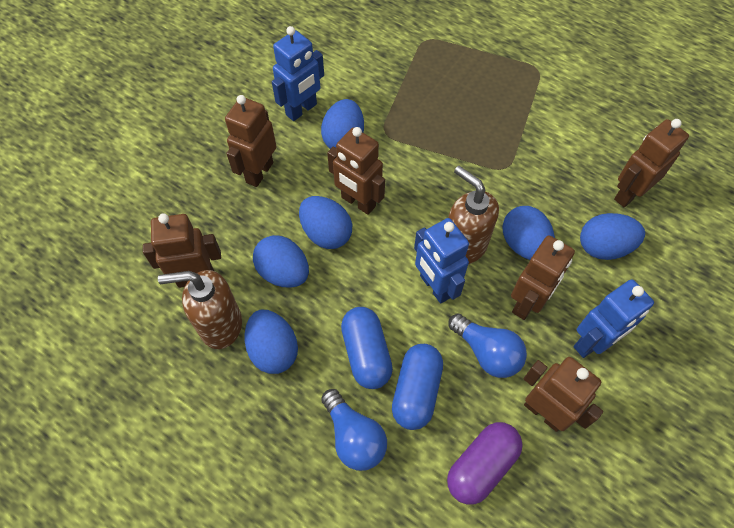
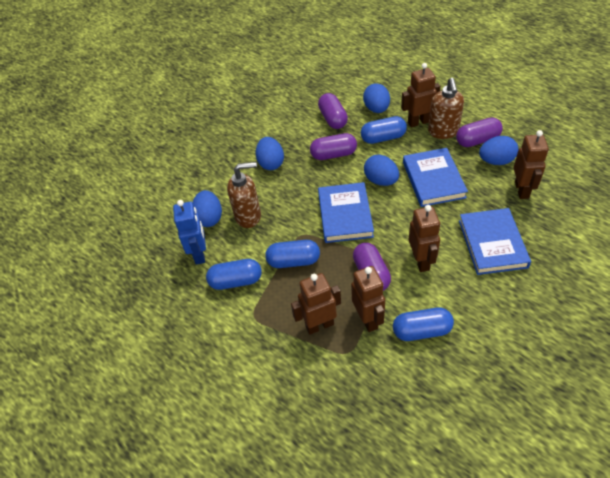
blue book: none = 0 -> [318,182,374,243] [403,148,468,207] [459,208,531,275] = 3
blue capsule: [341,307,393,389] [392,344,443,430] = 2 -> [206,259,262,290] [265,240,320,268] [361,116,407,144] [393,307,454,341] = 4
blue egg: [245,310,298,374] [253,235,309,288] [299,196,352,249] [321,99,364,149] [502,206,555,260] [580,213,645,260] = 6 -> [193,190,222,227] [256,137,284,170] [363,83,390,113] [364,155,399,186] [479,136,518,165] = 5
blue light bulb: [321,389,387,471] [449,313,527,378] = 2 -> none = 0
blue robot: [272,26,324,121] [414,218,469,304] [574,279,654,358] = 3 -> [173,200,206,265] = 1
brown robot: [143,213,221,288] [225,95,277,187] [327,127,385,215] [511,235,575,320] [524,357,603,432] [614,119,689,207] = 6 -> [291,273,341,335] [351,266,385,332] [401,63,440,127] [409,205,440,272] [514,130,549,199] = 5
purple capsule: [447,422,523,505] = 1 -> [310,133,357,160] [318,93,348,129] [353,243,391,291] [456,117,503,147] = 4

